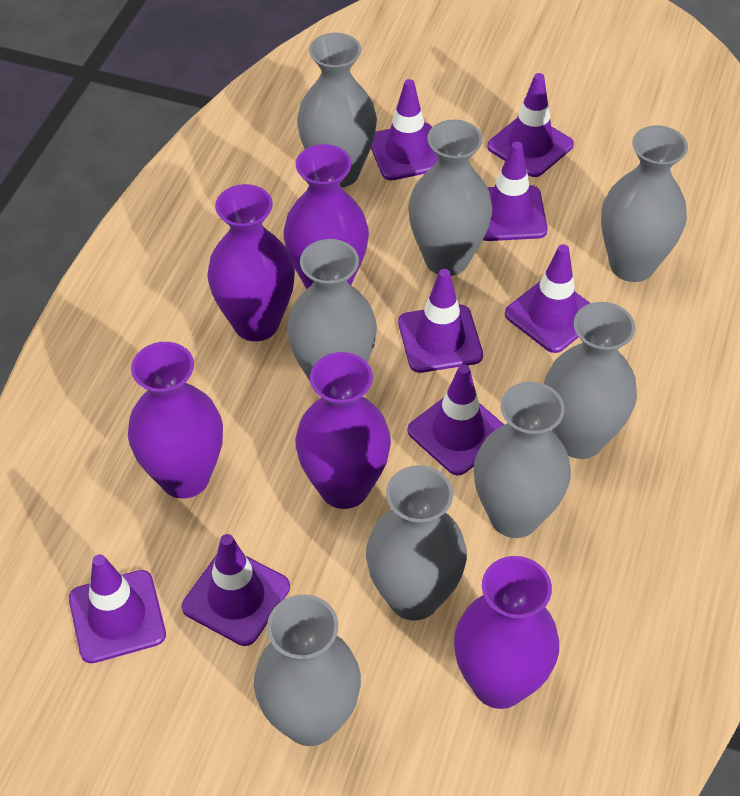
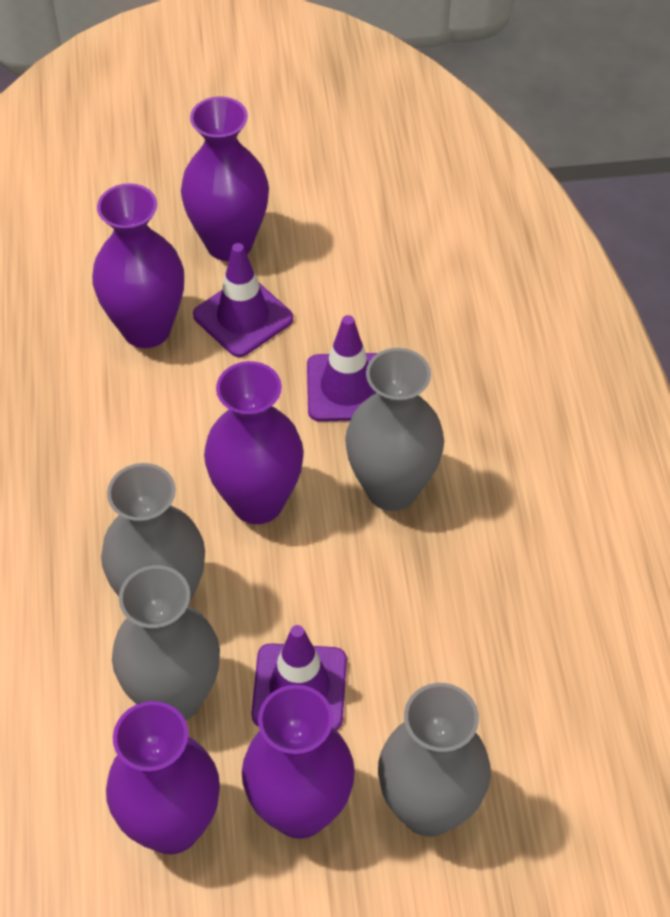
grey vase: [254,594,361,746] [287,239,377,381] [297,33,377,188] [366,465,467,620] [408,119,492,276] [474,382,571,538] [544,302,637,459] [601,125,688,282] = 8 -> [101,463,205,605] [112,565,220,721] [345,348,444,511] [378,683,491,837] = 4
purple traffic cone: [69,554,166,663] [182,534,290,646] [371,79,438,180] [398,269,483,373] [408,364,504,475] [483,142,548,241] [487,73,574,177] [505,244,590,353] = 8 -> [193,243,293,357] [251,625,347,730] [307,315,378,421] = 3

